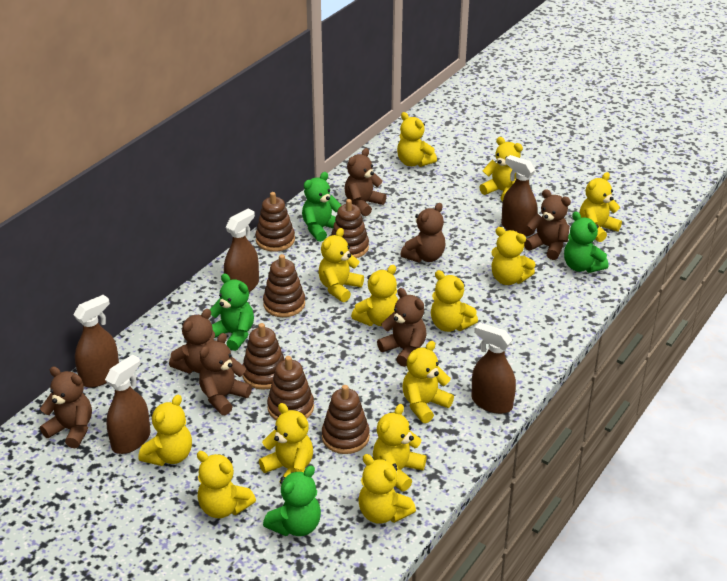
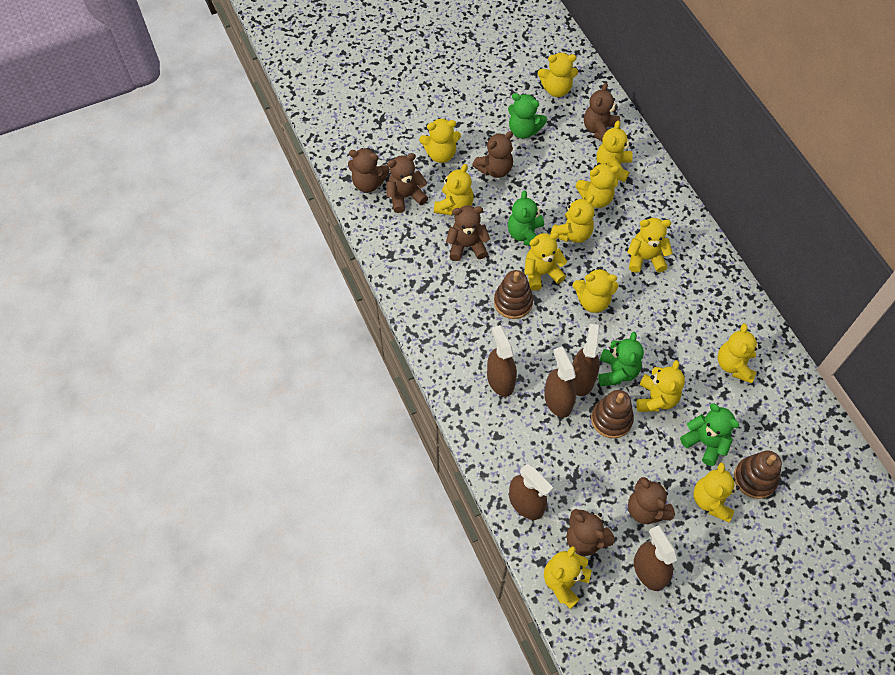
brown stacking toy: [242,323,285,390] [255,192,295,252] [263,254,305,317] [267,356,314,421] [322,385,370,454] [331,199,369,258] = 6 -> [494,270,533,319] [591,390,634,438] [734,451,782,499] = 3

